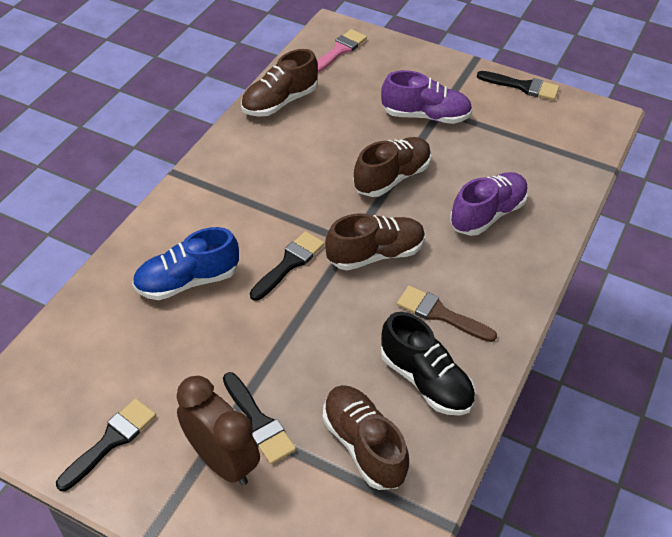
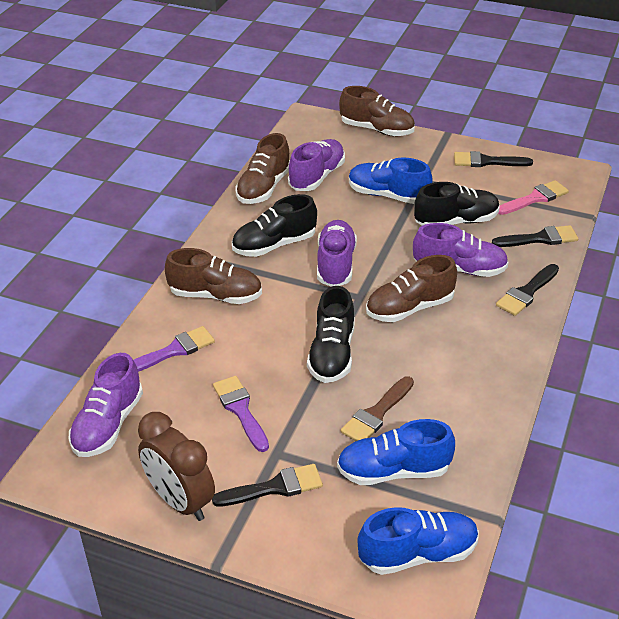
black shoe: [381,312,475,415] = 1 -> [232,194,317,257] [307,286,355,383] [414,182,500,226] = 3
blue shoe: [132,227,239,300] = 1 -> [337,419,455,485] [349,158,432,204] [357,507,479,575] = 3
purple brush: none = 0 -> [133,326,215,372] [213,376,269,452] = 2
purple shoe: [381,70,472,124] [450,172,528,236] = 2 -> [69,353,143,457] [288,139,345,191] [317,220,357,287] [413,223,509,277] = 4

